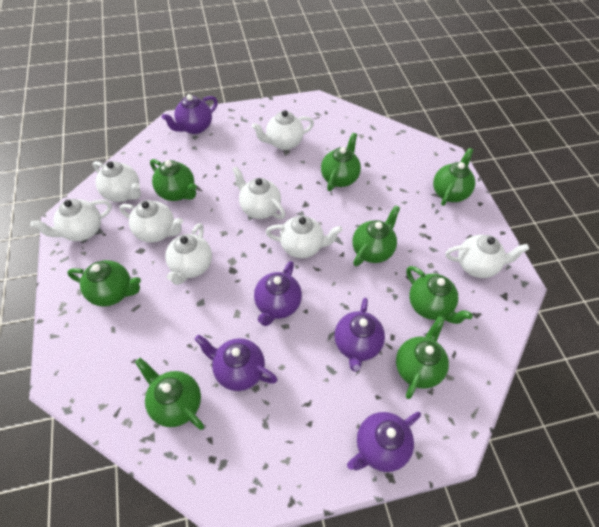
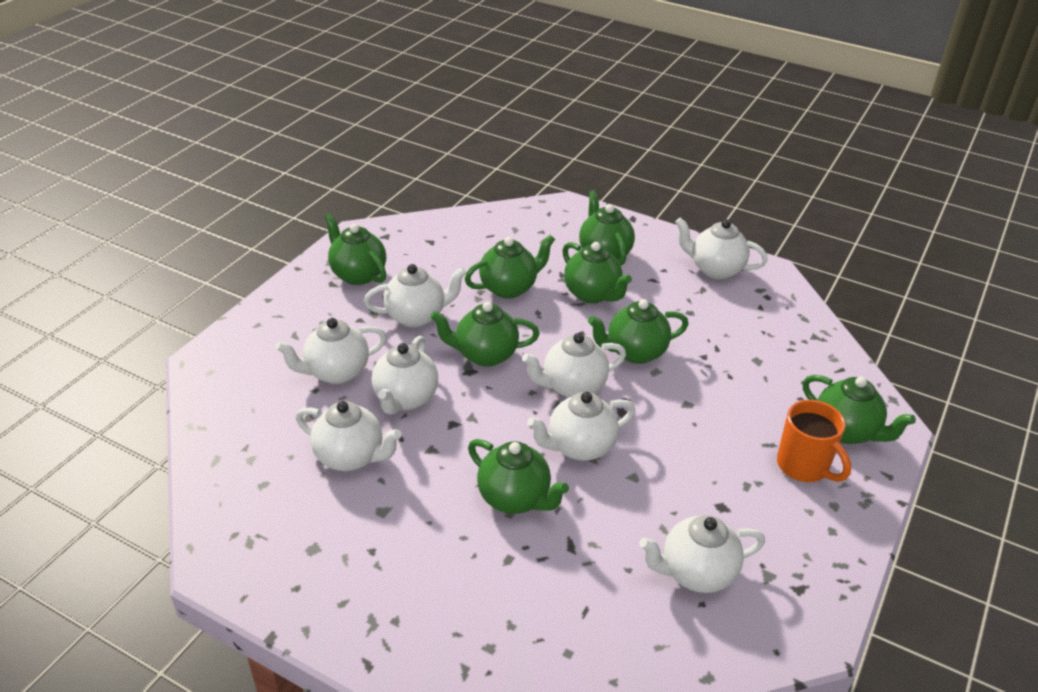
orange mug: none = 0 -> [777,400,851,482] = 1
purple teapot: [162,94,218,134] [194,335,277,391] [254,261,302,326] [334,298,385,372] [347,412,421,472] = 5 -> none = 0

